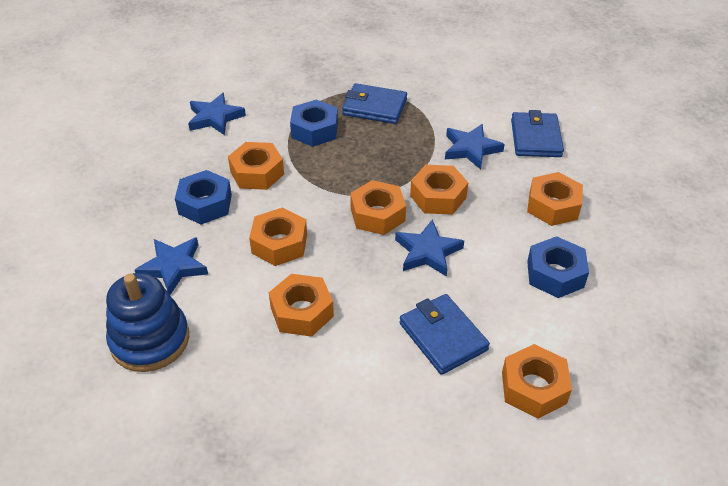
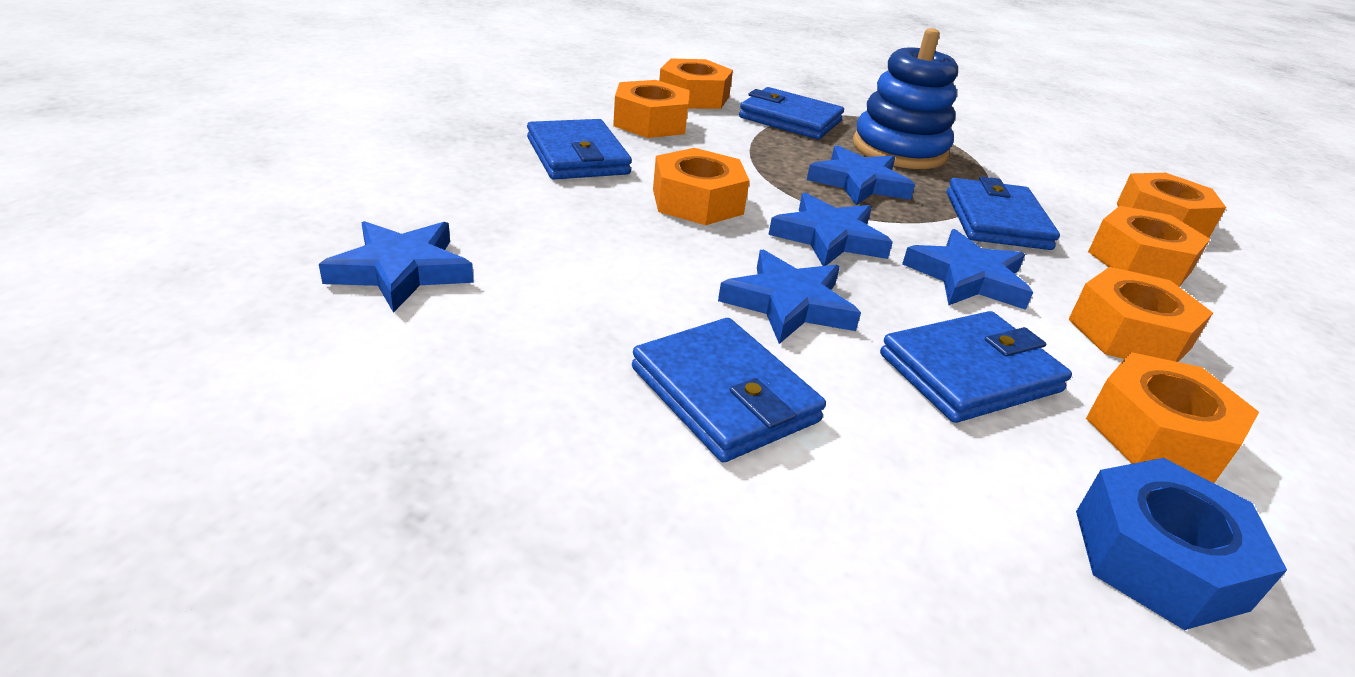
blue nut: [175,170,232,225] [290,100,338,147] [527,236,589,298] = 3 -> [1076,458,1287,630] = 1
blue star: [135,237,208,295] [188,93,246,135] [395,219,464,277] [445,124,505,170] = 4 -> [319,221,474,313] [718,249,861,344] [768,193,893,266] [807,145,915,206] [902,229,1033,310] = 5
blue wallet: [342,83,407,124] [399,294,490,375] [511,110,564,157] = 3 -> [527,119,632,179] [632,318,826,462] [739,87,844,139] [880,311,1072,423] [947,176,1060,250] = 5

